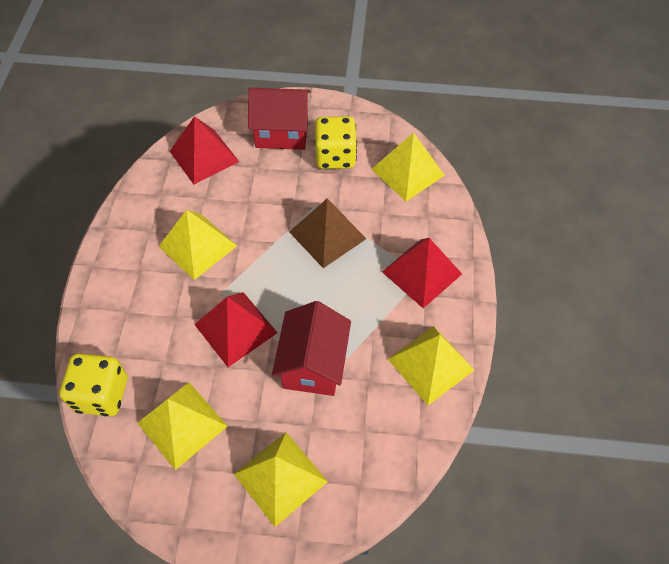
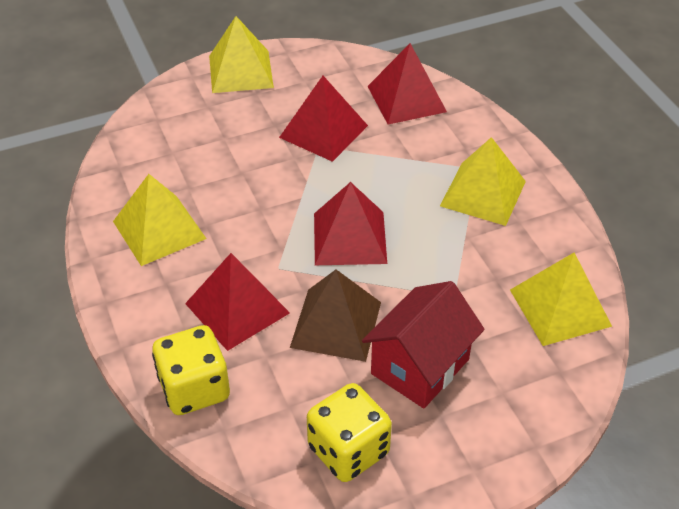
red house: [248,88,310,150] [272,301,351,396] = 2 -> [362,281,484,409] = 1
red pyramid: [170,116,239,184] [194,292,278,367] [382,238,462,308] = 3 -> [185,253,290,351] [279,76,368,162] [314,182,387,265] [367,43,447,125] = 4
yellow pyramid: [138,382,228,470] [158,210,237,280] [234,432,328,527] [372,133,445,201] [388,326,474,405] = 5 -> [113,174,207,266] [209,16,274,93] [440,137,526,226] [510,253,612,346] = 4

